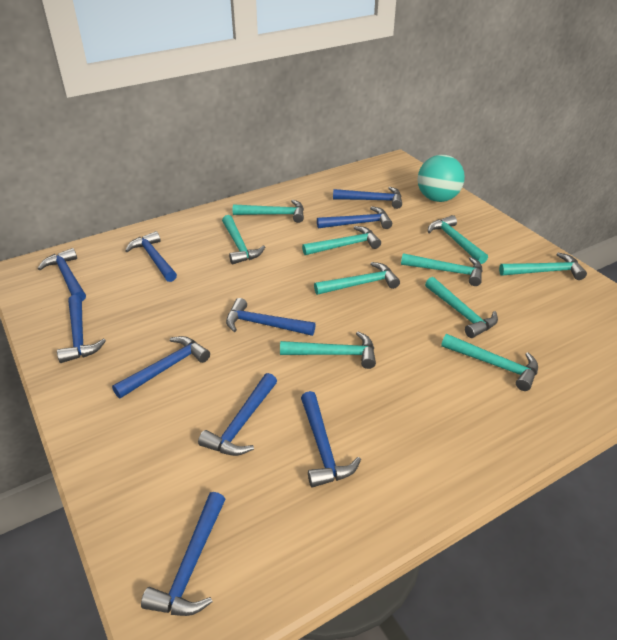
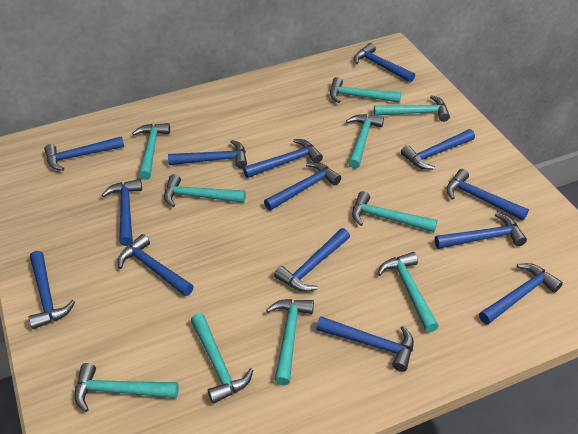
blue hammer: [38,248,86,301] [57,295,106,363] [112,336,210,398] [125,231,177,282] [141,492,225,616] [198,373,277,456] [226,298,315,336] [301,391,361,488] [317,206,392,229] [333,187,402,209] = 10 -> [29,251,76,329] [44,136,124,171] [102,179,142,246] [118,234,194,296] [168,140,247,169] [243,139,323,178] [264,162,341,211] [274,228,350,292] [316,316,414,372] [354,43,415,83] [401,129,475,170] [435,213,527,249] [446,169,529,220] [479,263,563,325] = 14
turquoise ball: [418,155,465,202] = 1 -> none = 0

